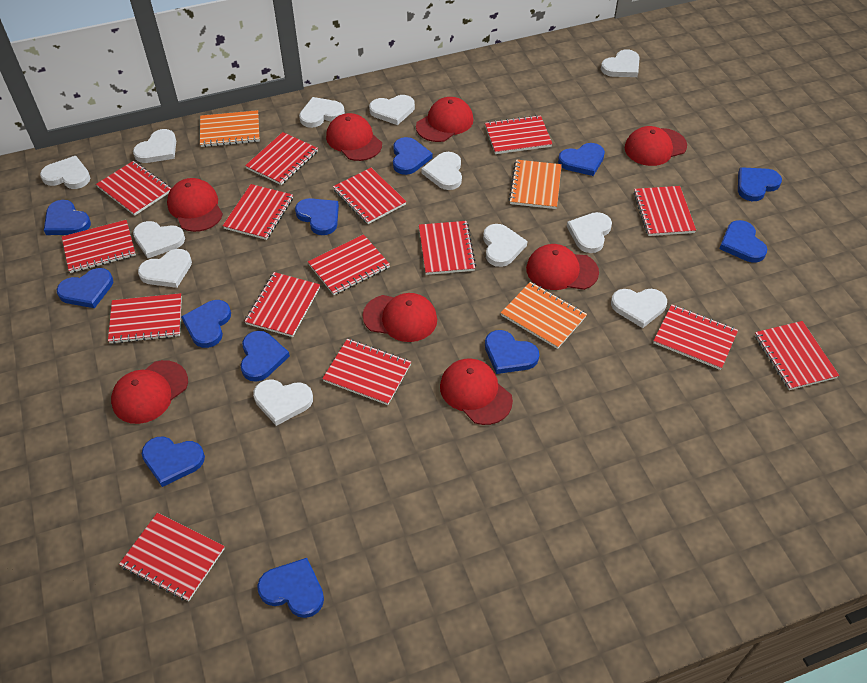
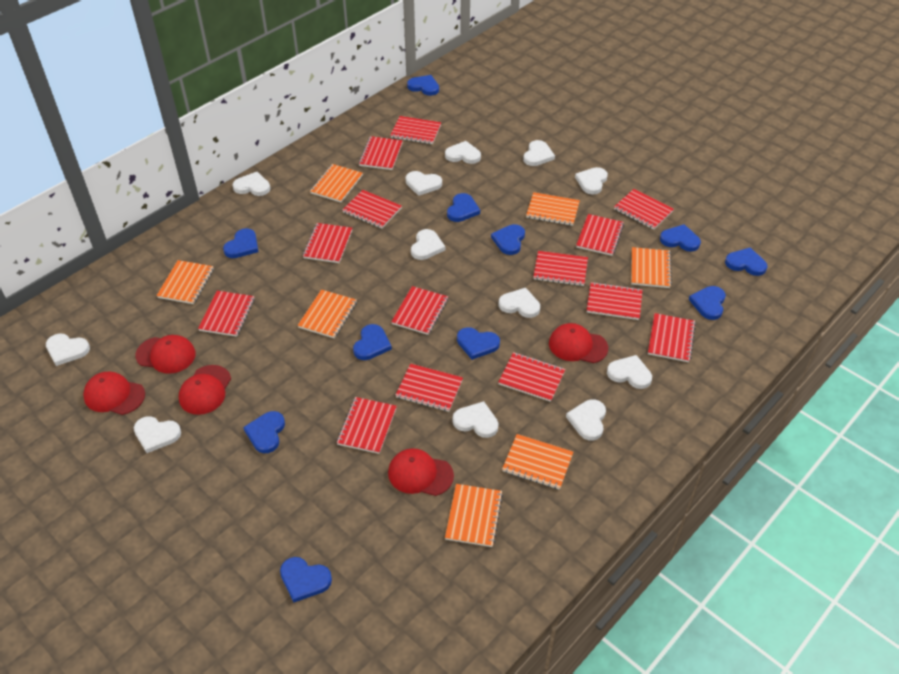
blue heart: [44,200,91,235] [57,268,113,308] [142,437,205,487] [181,300,231,348] [240,331,290,382] [257,558,324,618] [295,198,339,235] [393,137,433,175] [485,330,539,374] [558,143,605,176] [719,220,767,263] [738,167,782,201] = 12 -> [223,228,258,258] [243,411,285,453] [280,557,332,603] [353,324,392,360] [407,75,439,96] [447,193,480,222] [457,327,500,360] [491,224,525,255] [660,224,701,252] [689,286,726,320] [725,248,767,276] = 11
orange notebook: [200,110,260,147] [501,282,587,349] [509,160,562,209] = 3 -> [156,260,214,304] [298,289,357,338] [310,164,363,202] [445,484,503,547] [502,434,573,490] [526,192,580,226] [631,247,672,288] = 7
red cap: [111,360,188,424] [167,178,223,232] [326,113,382,161] [362,293,437,342] [416,97,473,142] [440,358,513,425] [526,244,599,290] [625,126,687,166] = 8 -> [83,372,145,415] [135,335,196,374] [179,365,231,415] [388,448,454,496] [549,323,608,363] = 5
red notebook: [62,220,136,273] [96,161,171,216] [108,293,182,344] [119,513,225,601] [223,184,293,240] [244,272,320,337] [245,132,318,185] [308,234,390,295] [322,339,411,405] [333,168,407,224] [419,221,476,275] [485,115,552,154] [633,186,696,236] [653,304,738,370] [754,321,839,390] = 15 -> [198,291,255,337] [303,223,352,263] [337,397,397,454] [342,190,402,228] [359,136,403,170] [390,116,441,144] [391,286,448,335] [396,364,463,412] [498,352,565,402] [533,251,588,286] [576,214,624,256] [587,282,642,320] [614,189,674,229] [648,313,696,362] = 14

